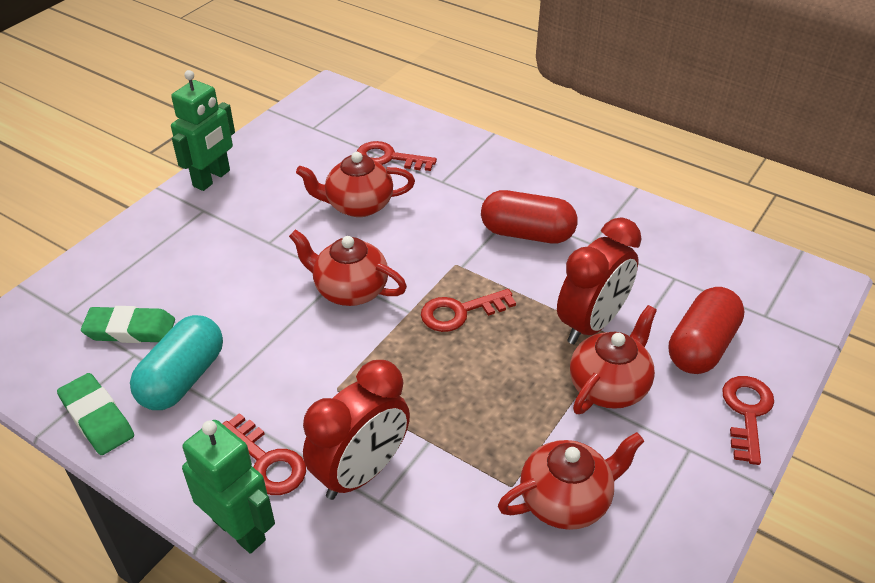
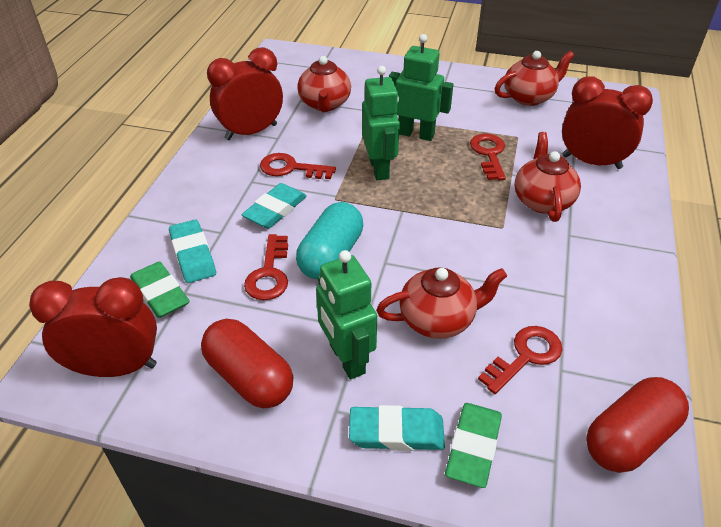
green robot: [171,70,235,191] [182,420,275,554] = 2 -> [316,250,377,379] [362,66,400,180] [389,34,453,141] = 3
red clock: [303,360,410,500] [557,217,642,344] = 2 -> [29,277,157,377] [207,47,283,140] [562,76,653,169] = 3
turquoise eraser: none = 0 -> [169,220,216,283] [241,183,307,228] [349,405,445,451] = 3

